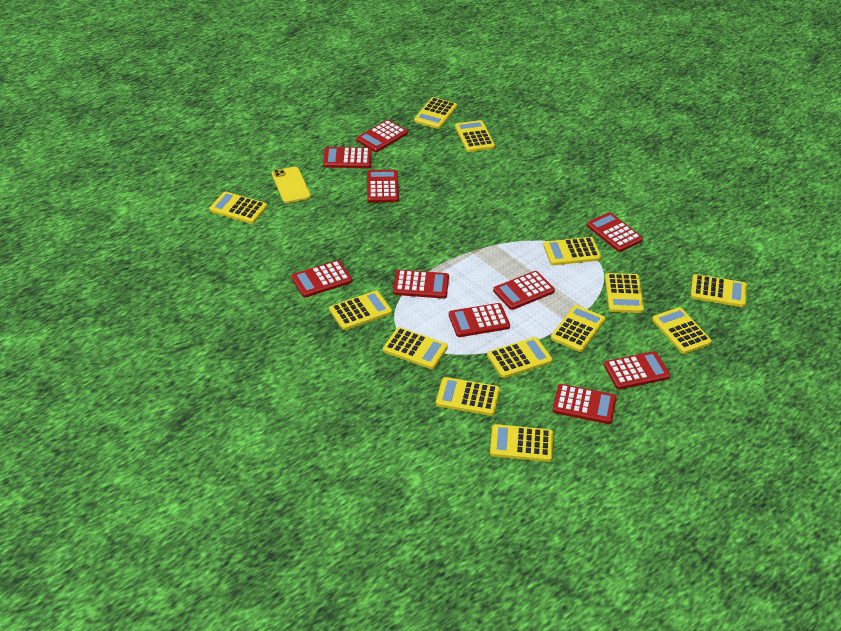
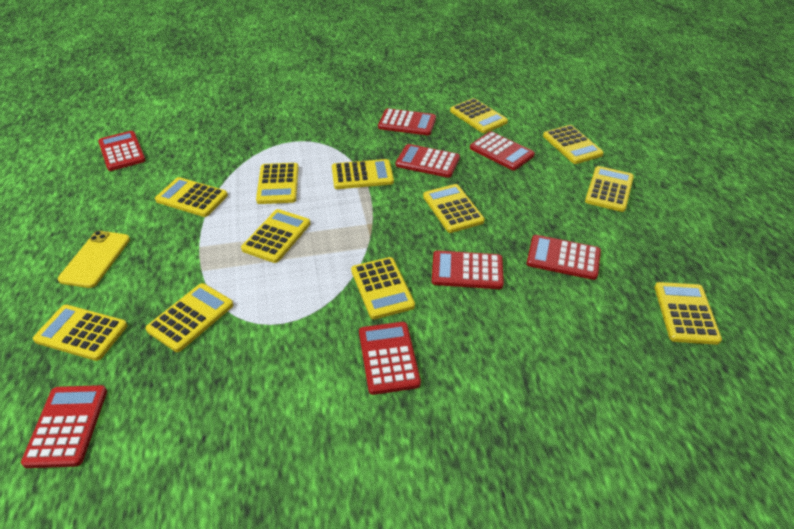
red calculator: [291,260,352,297] [323,147,372,168] [356,120,408,152] [367,170,399,202] [393,270,449,299] [449,303,510,337] [493,271,555,310] [552,384,617,424] [587,212,643,252] [604,351,670,389] = 10 -> [21,385,107,468] [98,131,146,171] [359,322,421,395] [378,108,436,135] [396,144,460,178] [432,251,504,289] [470,131,535,170] [527,235,601,280] = 8
yellow calculator: [209,191,267,224] [329,291,392,330] [383,327,448,369] [414,97,457,129] [436,377,500,416] [455,120,495,152] [487,337,553,378] [490,424,553,462] [543,237,601,265] [551,305,605,352] [605,273,644,313] [652,307,712,354] [690,274,747,307] = 13 -> [33,305,128,361] [145,283,233,352] [155,177,228,217] [241,209,310,263] [256,163,299,204] [332,159,394,189] [351,257,415,319] [423,184,485,233] [450,98,508,133] [543,125,604,164] [585,166,634,212] [655,282,722,345] = 12

